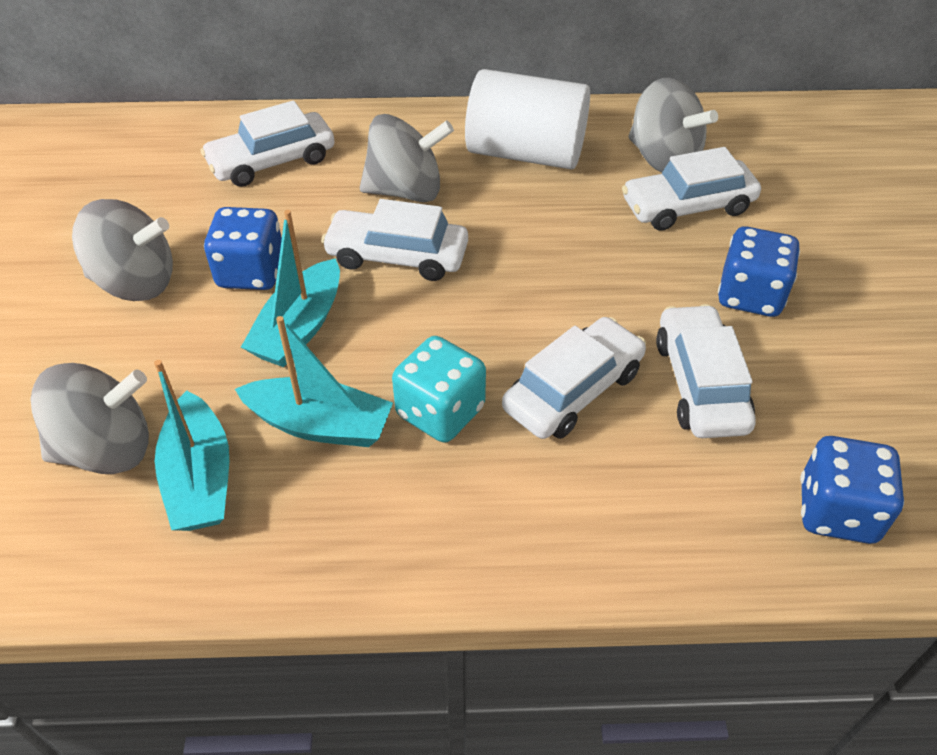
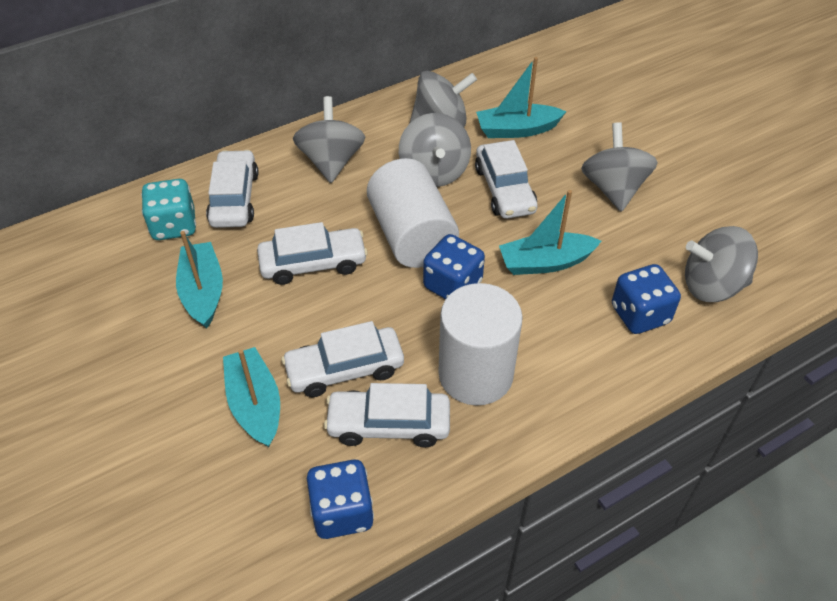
grey spinning top: [30,363,149,474] [72,199,173,301] [360,114,454,202] [629,78,718,173] = 4 -> [293,96,365,183] [399,113,471,187] [410,71,477,127] [581,122,658,212] [685,226,758,302] = 5
turquoise boat: [154,360,229,531] [235,316,393,447] [241,210,340,367] = 3 -> [176,231,223,328] [223,347,280,447] [476,57,566,138] [499,190,601,275] = 4
white cylinder: [465,69,590,170] = 1 -> [367,158,459,268] [438,283,523,406] = 2

